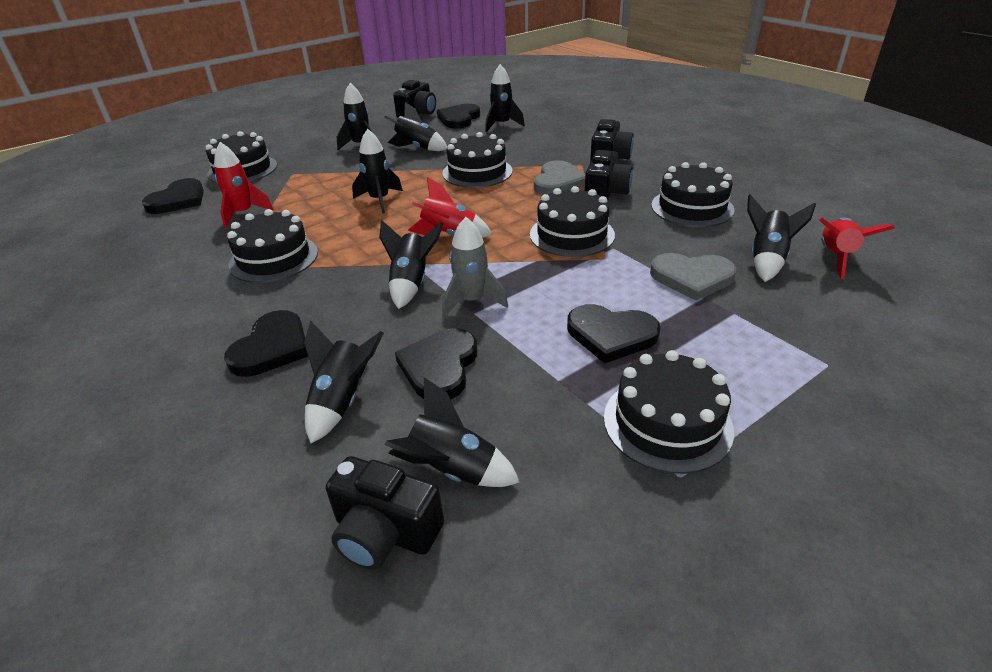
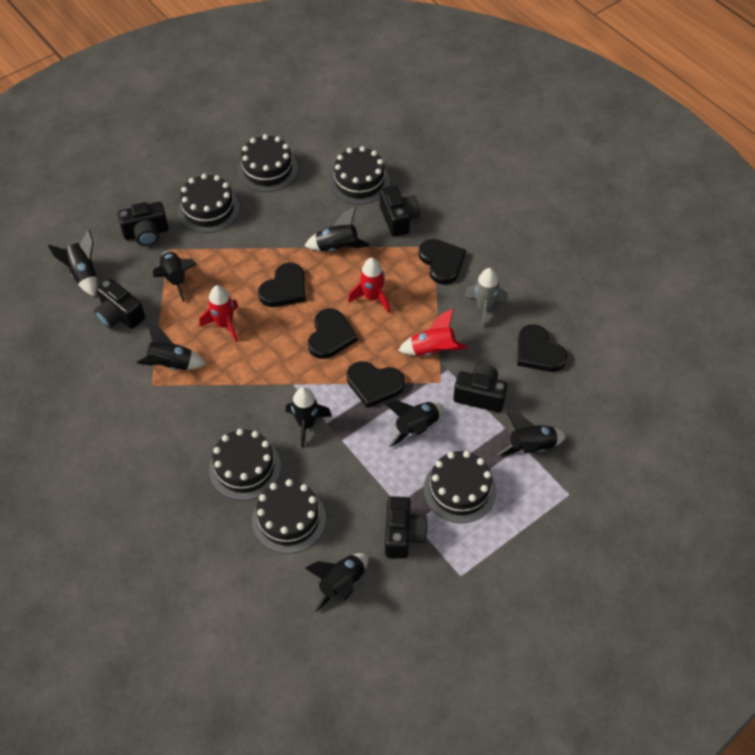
black camera: [326,456,444,570] [393,80,436,118] [585,150,633,201] [590,119,634,162] = 4 -> [94,279,145,329] [118,202,169,246] [380,185,420,237] [385,496,428,559] [453,364,508,412] = 5
grey heart: [534,160,585,195] [650,253,736,301] = 2 -> none = 0

